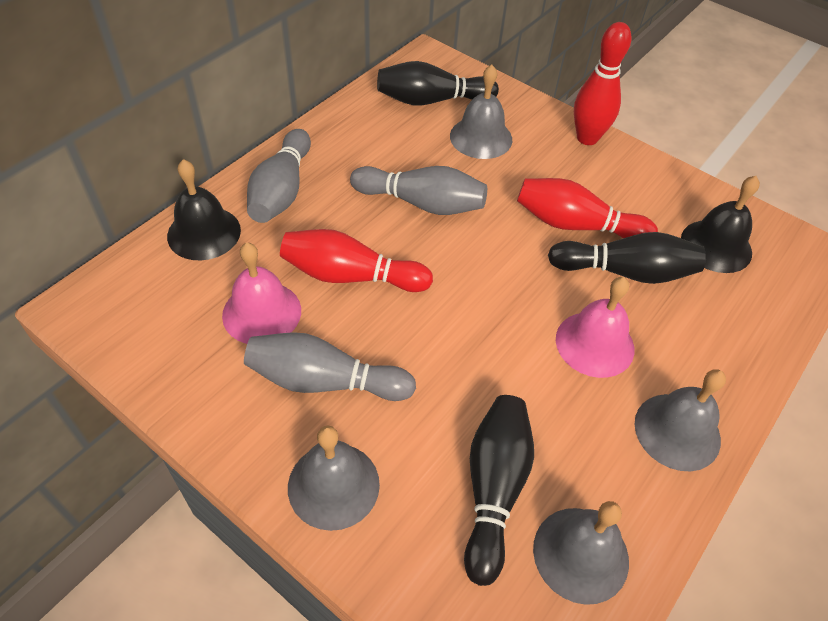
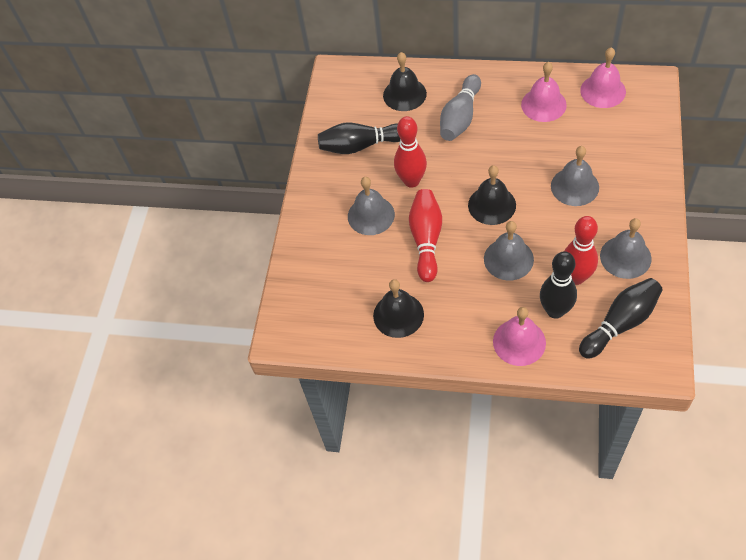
black bell: [167,159,241,260] [681,176,760,273] = 2 -> [373,279,424,338] [383,52,427,111] [468,165,516,225] = 3
grey bowling pin: [244,332,416,401] [247,129,311,223] [350,166,487,215] = 3 -> [440,74,481,141] = 1
pink bell: [222,242,301,344] [556,277,634,378] = 2 -> [493,307,546,366] [521,62,567,122] [580,47,626,108] = 3

